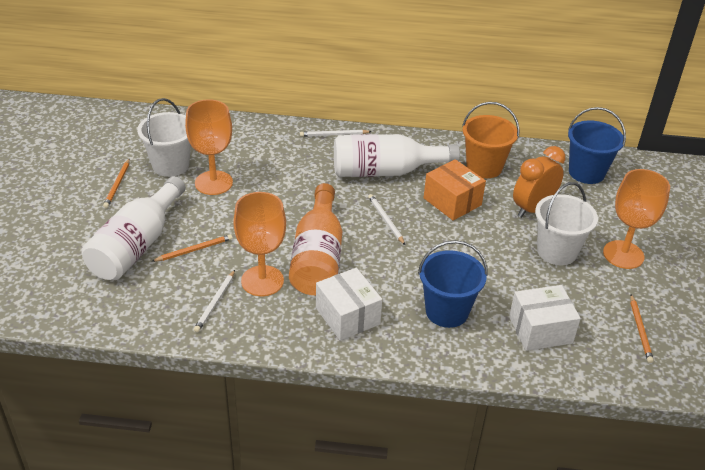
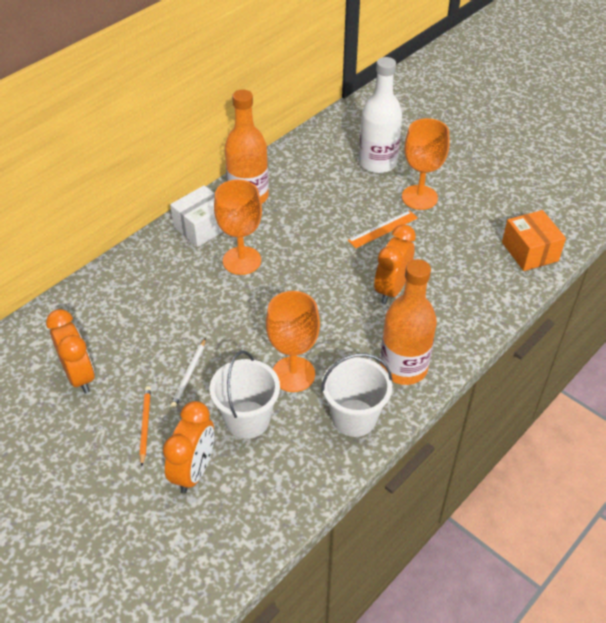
blue bucket: [418,240,488,328] [568,107,626,184] = 2 -> none = 0
orange bottle: [289,183,342,295] = 1 -> [225,89,269,204] [380,259,437,385] = 2
orange bucket: [462,102,520,178] = 1 -> none = 0
orange clock: [513,146,565,218] = 1 -> [46,309,95,393] [163,401,214,494] [374,224,416,304] = 3
orange pencil: [103,158,130,208] [151,234,233,262] [630,295,654,363] = 3 -> [139,386,151,466] = 1
orange ruler: none = 0 -> [348,210,418,248] = 1
white bottle: [82,176,186,280] [334,134,460,177] = 2 -> [359,57,402,173] = 1
white box: [316,268,382,341] [509,285,581,351] = 2 -> [170,185,223,247] = 1
white pencil: [194,270,235,332] [300,130,372,137] [368,194,405,245] = 3 -> [170,338,206,408] = 1

